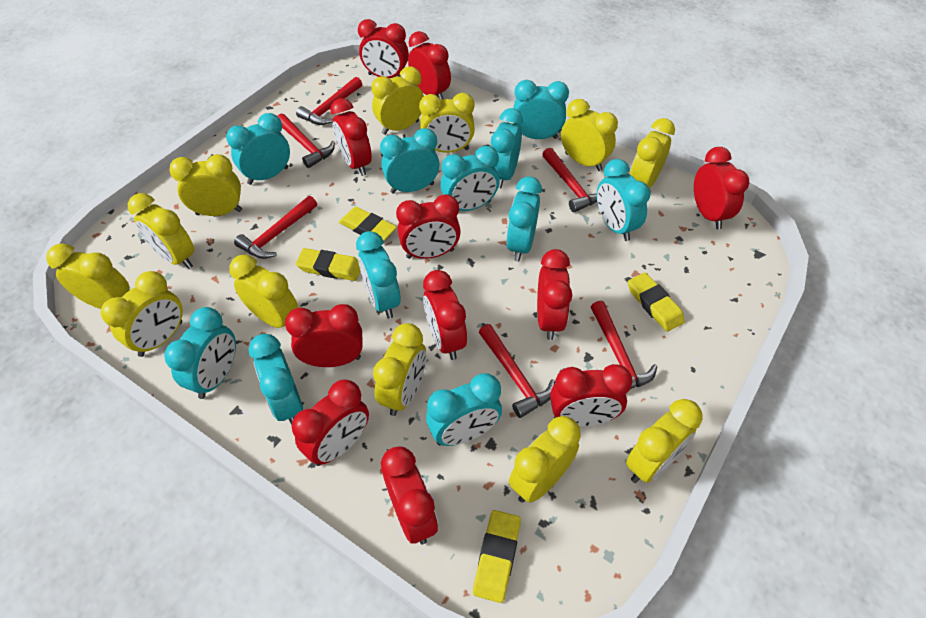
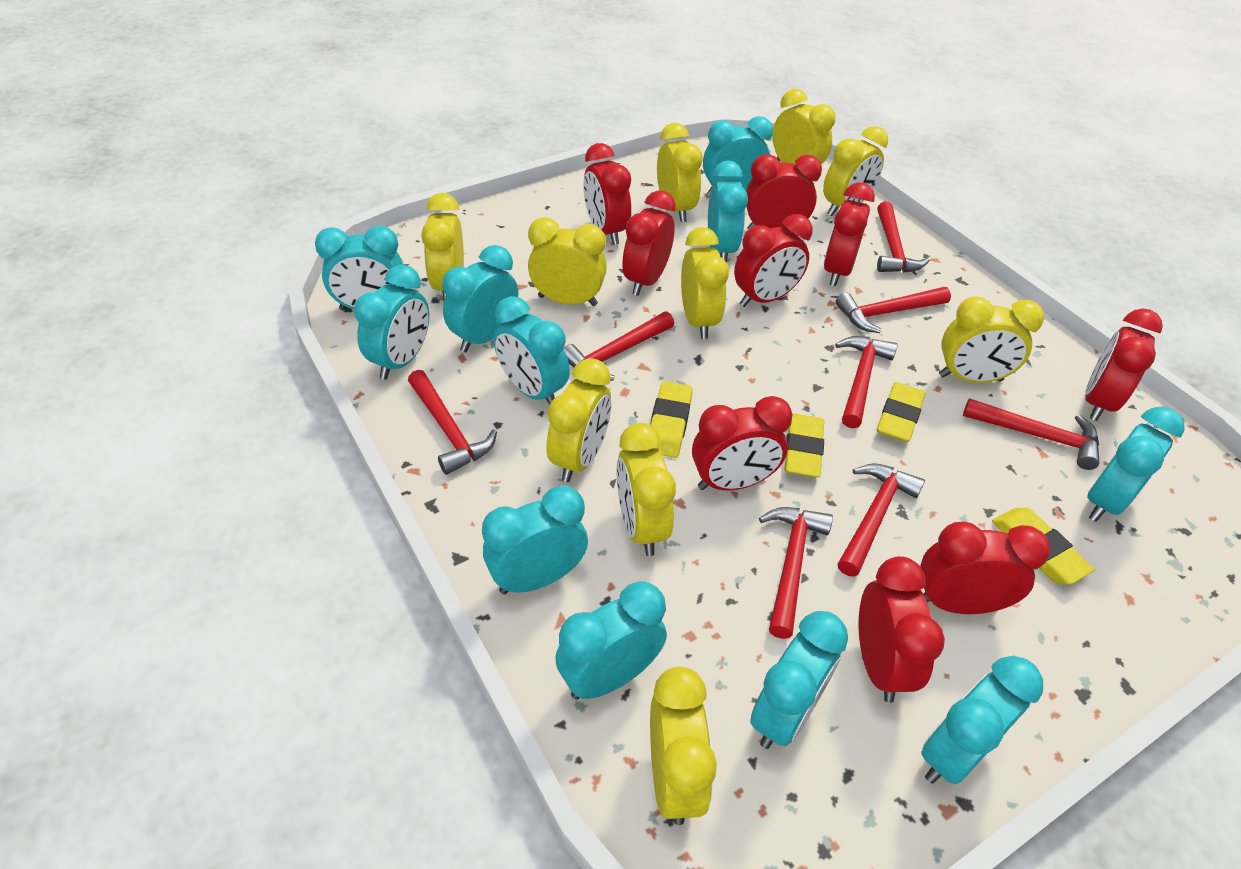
red clock: [285,304,363,367] [292,379,369,466] [330,98,372,176] [358,19,409,78] [381,447,438,544] [396,194,461,259] [408,31,451,100] [423,270,467,360] [537,249,572,340] [550,364,633,427] [694,147,749,230] = 11 -> [583,143,631,245] [622,190,676,296] [692,396,792,490] [734,214,813,307] [746,154,822,229] [824,182,875,286] [858,556,945,703] [920,521,1050,614] [1085,309,1163,421] = 9
red hammer: [234,196,317,259] [277,114,335,168] [296,77,362,125] [479,324,555,418] [542,148,597,212] [591,301,657,389] = 6 -> [408,370,497,475] [564,311,674,381] [759,507,833,639] [835,336,898,428] [836,287,951,333] [838,463,925,577] [877,201,930,273] [963,398,1099,470] = 8
yellow clock: [46,244,130,309] [101,271,183,357] [128,193,194,269] [169,154,242,216] [229,255,298,328] [372,66,424,135] [373,323,426,416] [419,93,475,153] [509,416,581,503] [561,99,618,171] [626,399,703,483] [630,118,675,189] = 12 -> [421,193,464,300] [528,217,607,306] [547,358,611,482] [616,423,676,556] [650,667,717,825] [657,123,703,222] [681,227,729,339] [772,89,835,165] [823,126,888,216] [939,296,1044,383] = 10

